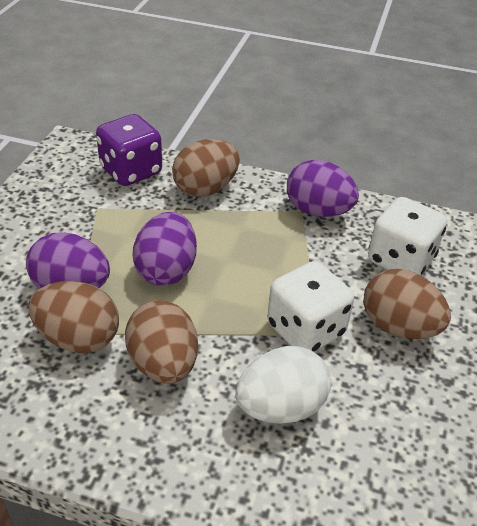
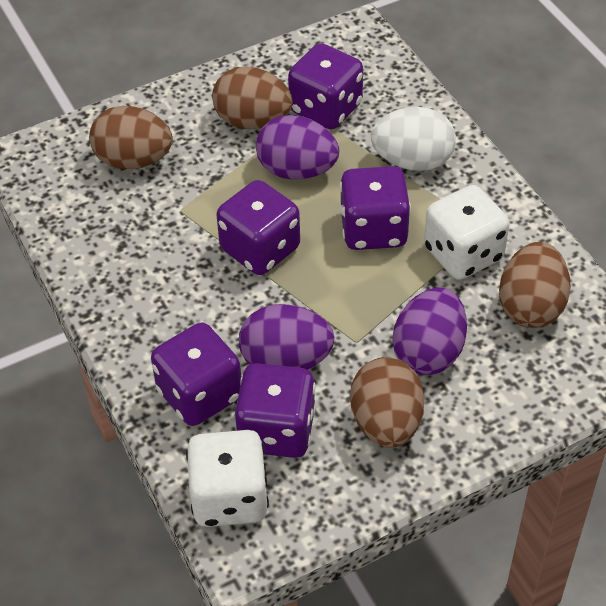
purple dice: [96,114,162,186] = 1 -> [151,323,241,426] [216,180,300,275] [235,363,316,458] [288,43,363,129] [340,166,411,250] = 5

